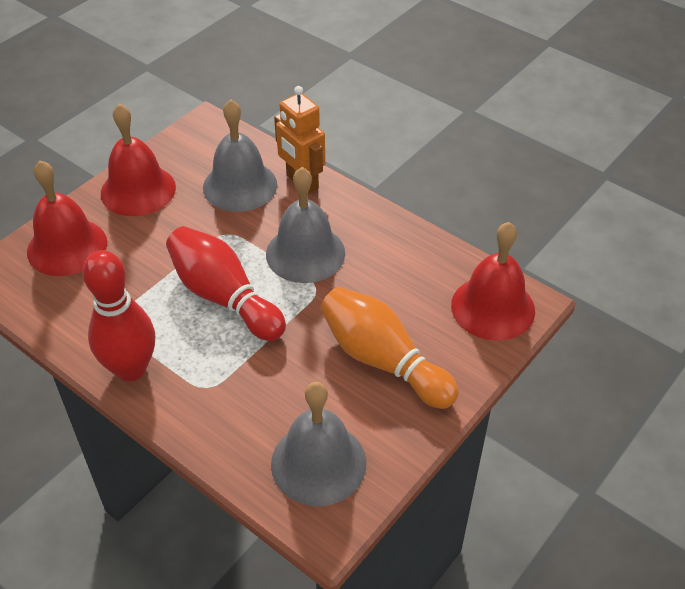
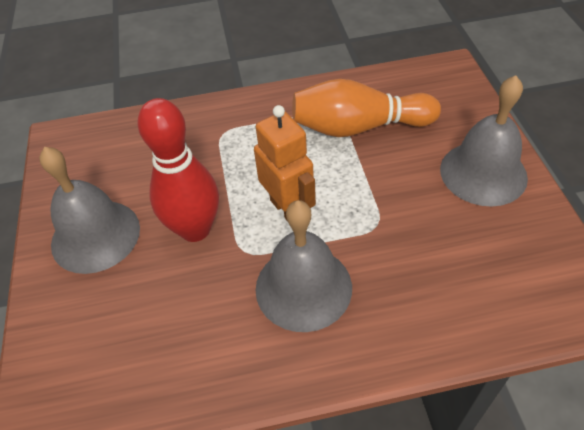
red bell: [27,160,107,276] [101,104,176,216] [451,222,535,341] = 3 -> none = 0
red bowling pin: [83,250,155,381] [166,226,286,341] = 2 -> [137,98,219,242] = 1

